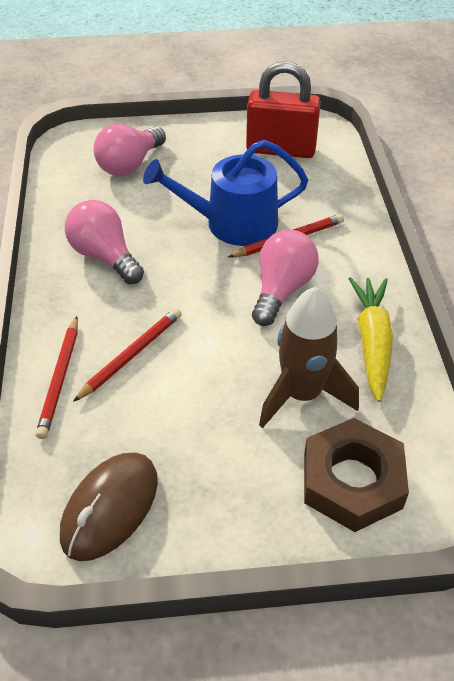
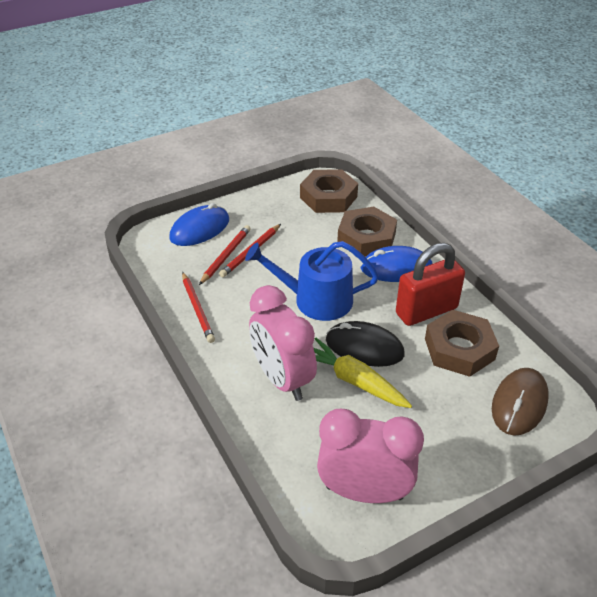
black mouse: none = 0 -> [326,321,405,367] = 1
blue mouse: none = 0 -> [169,203,229,246] [360,246,432,282] = 2
brown nut: [304,418,409,532] = 1 -> [300,169,358,213] [337,207,397,257] [425,310,499,377] = 3
brown rocket: [259,287,359,428] = 1 -> none = 0
pink clock: none = 0 -> [249,285,317,401] [317,409,424,503] = 2
pink light bulb: [65,200,144,284] [93,124,166,176] [252,230,319,326] = 3 -> none = 0

